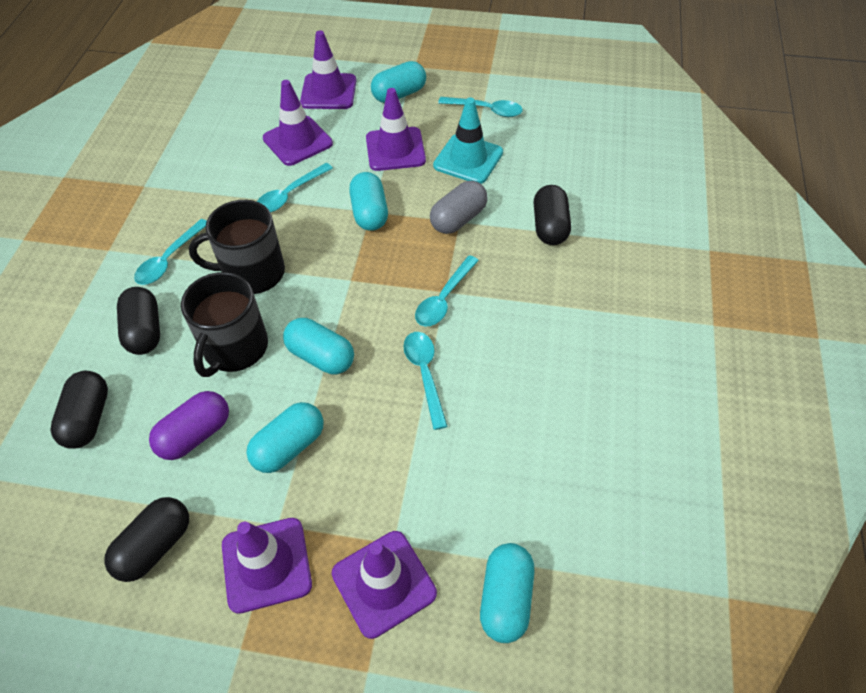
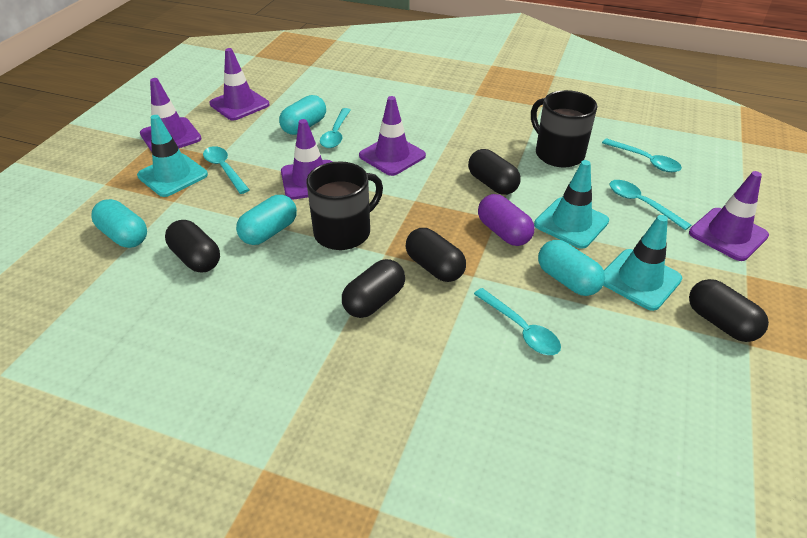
black capsule: [50,371,108,449] [105,497,189,582] [117,287,160,355] [534,185,571,245] = 4 -> [165,220,220,273] [342,259,405,318] [406,228,466,282] [468,149,521,195] [689,279,769,342] = 5
grey capsule: [430,181,488,234] = 1 -> none = 0
turquoise capsule: [247,402,324,473] [283,318,354,374] [349,172,388,231] [371,61,426,103] [480,543,535,643] = 5 -> [91,199,147,248] [236,195,297,245] [279,95,326,135] [538,240,605,296] = 4
turquoise traffic cone: [433,98,503,184] = 1 -> [137,115,208,197] [534,160,609,249] [603,215,682,311] = 3

